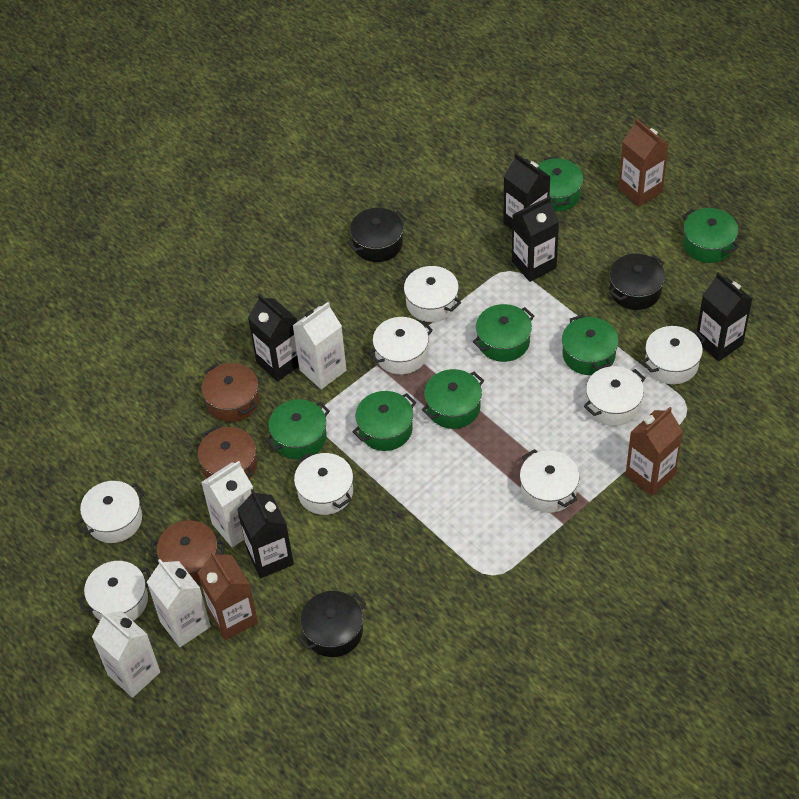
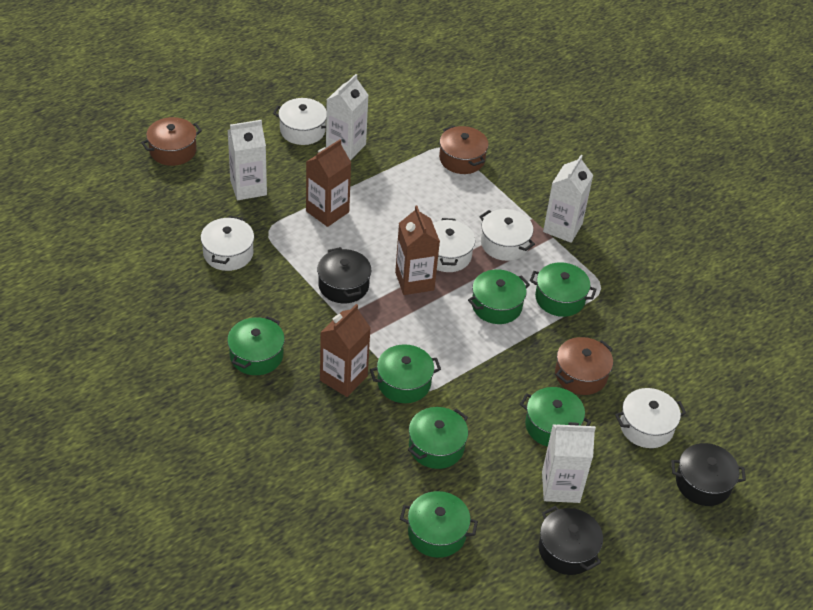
black carton: [237,489,294,578] [248,294,299,382] [503,153,551,230] [512,196,559,282] [696,272,752,361] = 5 -> none = 0
white pot: [76,481,145,543] [78,561,151,621] [294,453,353,515] [368,317,433,375] [402,266,461,322] [520,449,580,513] [584,366,646,426] [642,326,705,384] = 8 -> [201,216,254,271] [273,98,326,145] [433,218,475,272] [480,209,535,261] [615,388,686,448] = 5

